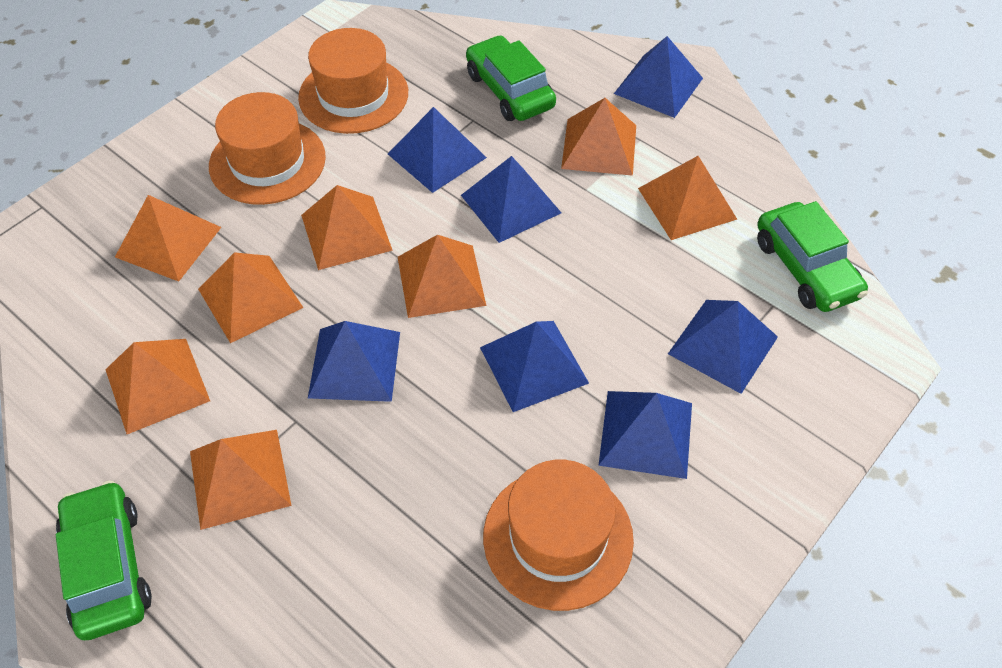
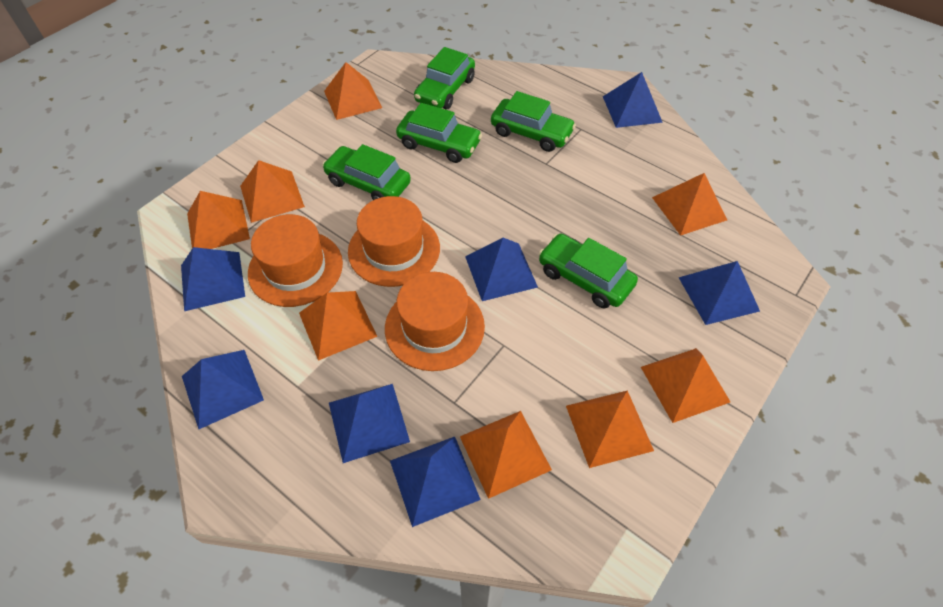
green car: [56,481,152,640] [466,35,556,121] [757,201,868,312] = 3 -> [322,144,411,200] [396,103,482,163] [414,47,475,109] [491,91,576,152] [539,234,638,309] = 5

